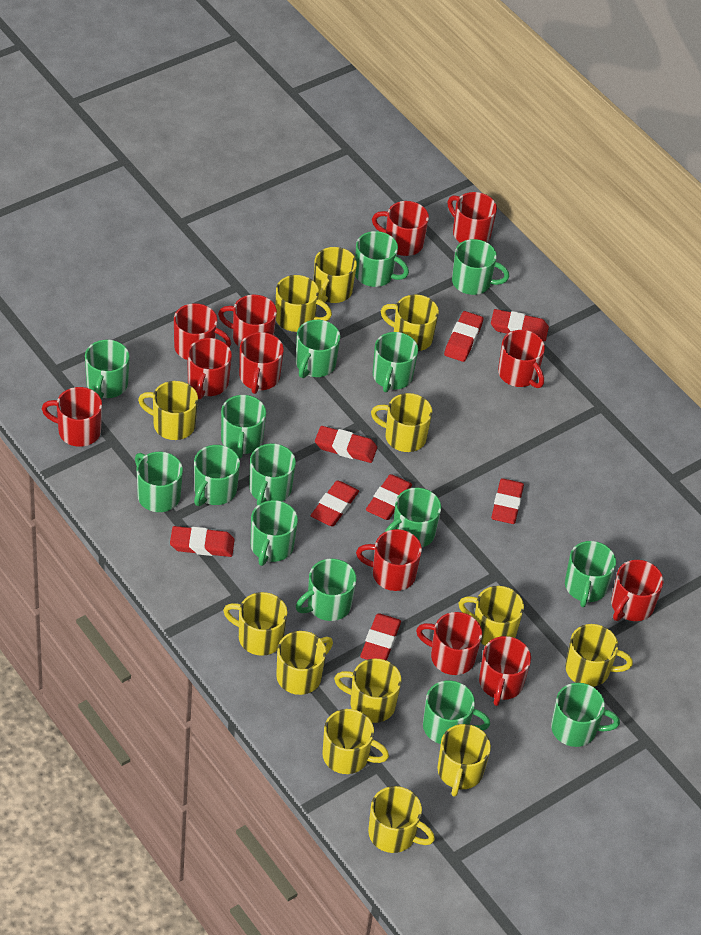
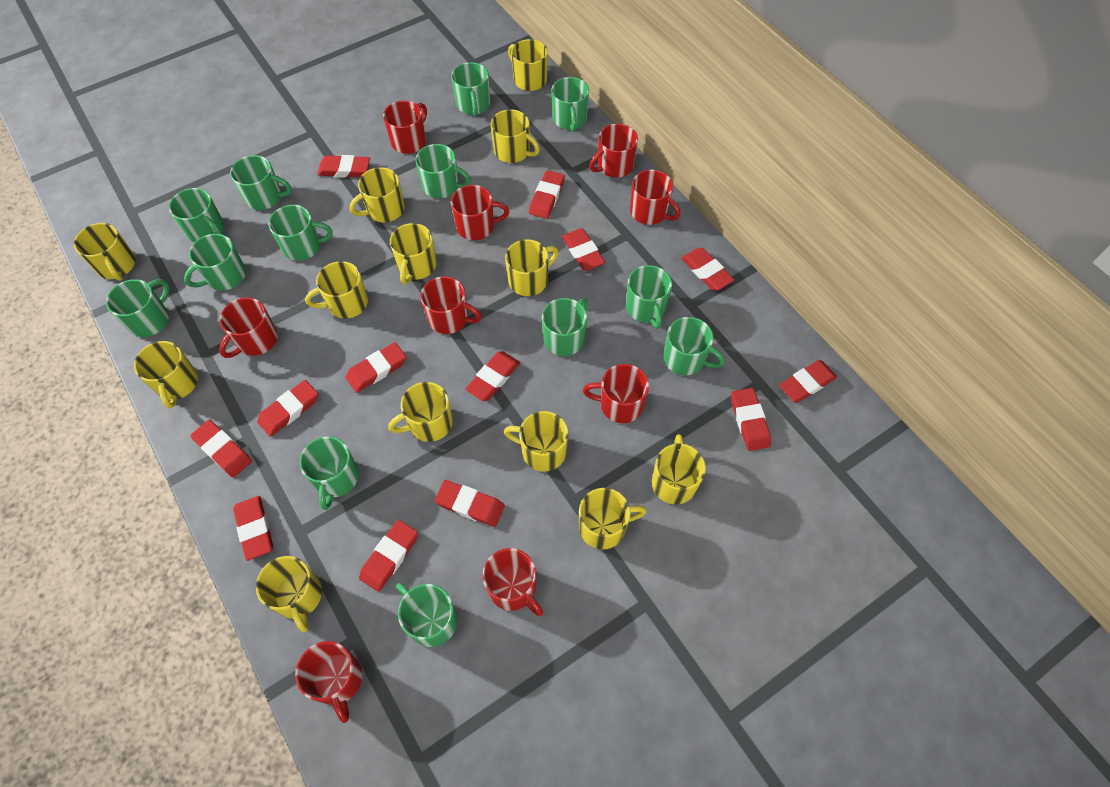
green mug: [85,340,130,399] [135,452,183,512] [194,445,240,506] [221,395,266,459] [249,443,296,506] [251,500,298,566] [296,320,340,378] [296,559,356,621] [355,231,409,287] [373,332,418,392] [385,488,441,547] [423,680,490,744] [452,239,509,295] [551,683,620,747] [565,541,616,607] = 15 -> [106,279,169,337] [169,188,225,242] [184,234,246,290] [230,155,292,210] [268,205,333,261] [299,436,359,510] [396,583,457,647] [415,144,471,198] [451,62,490,117] [542,298,588,356] [551,77,589,132] [626,265,672,329] [663,317,725,375] = 13
red eraser: [170,526,235,557] [311,480,359,527] [315,426,377,463] [360,614,401,661] [366,474,412,520] [444,311,483,362] [491,309,549,341] [491,478,524,524] = 8 -> [190,420,252,478] [233,496,273,561] [257,380,318,437] [317,155,370,178] [345,342,407,393] [359,520,418,592] [434,480,505,527] [466,351,520,401] [529,170,565,219] [562,228,606,271] [681,248,734,291] [731,388,771,451] [779,360,837,403] = 13
red mug: [42,387,102,447] [174,303,231,360] [187,338,232,399] [218,295,277,347] [239,332,284,394] [356,529,422,591] [372,201,429,256] [416,612,482,675] [447,192,497,243] [479,636,531,706] [498,330,545,388] [611,560,663,621] = 12 -> [219,298,278,358] [295,641,362,723] [383,100,427,154] [420,276,482,334] [451,185,509,240] [482,548,543,616] [583,364,649,423] [589,124,638,178] [630,170,680,225] = 9

